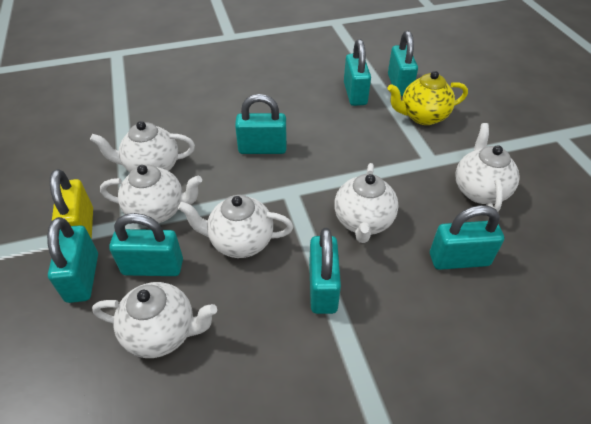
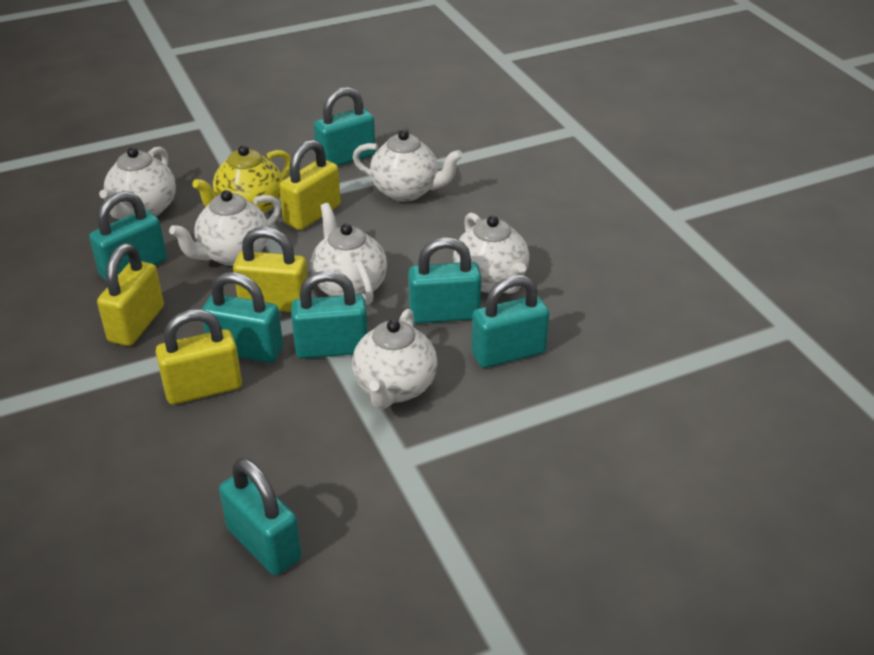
yellow padlock: [50,169,93,239] = 1 -> [97,243,164,346] [156,309,242,405] [233,227,308,312] [279,140,341,230] = 4

